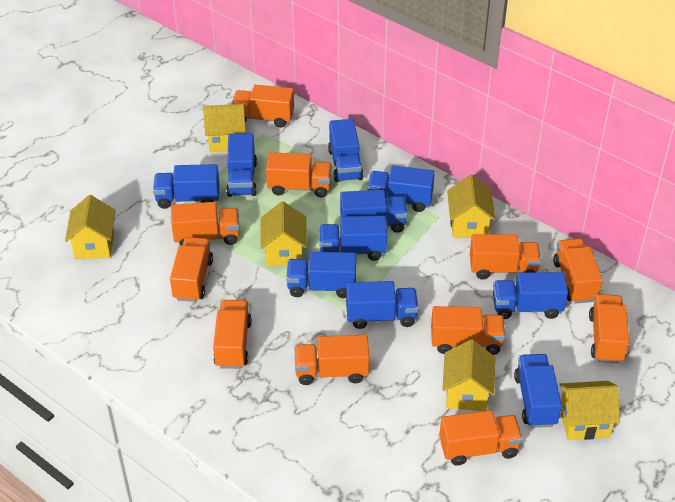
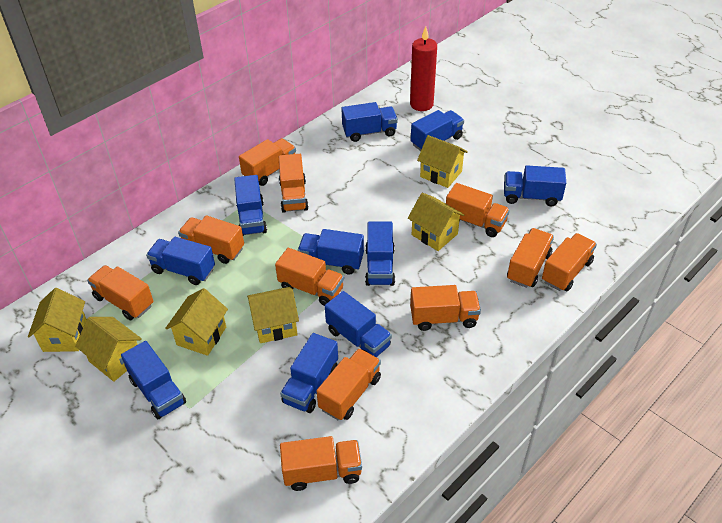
red candle: none = 0 -> [410,26,437,111] = 1

